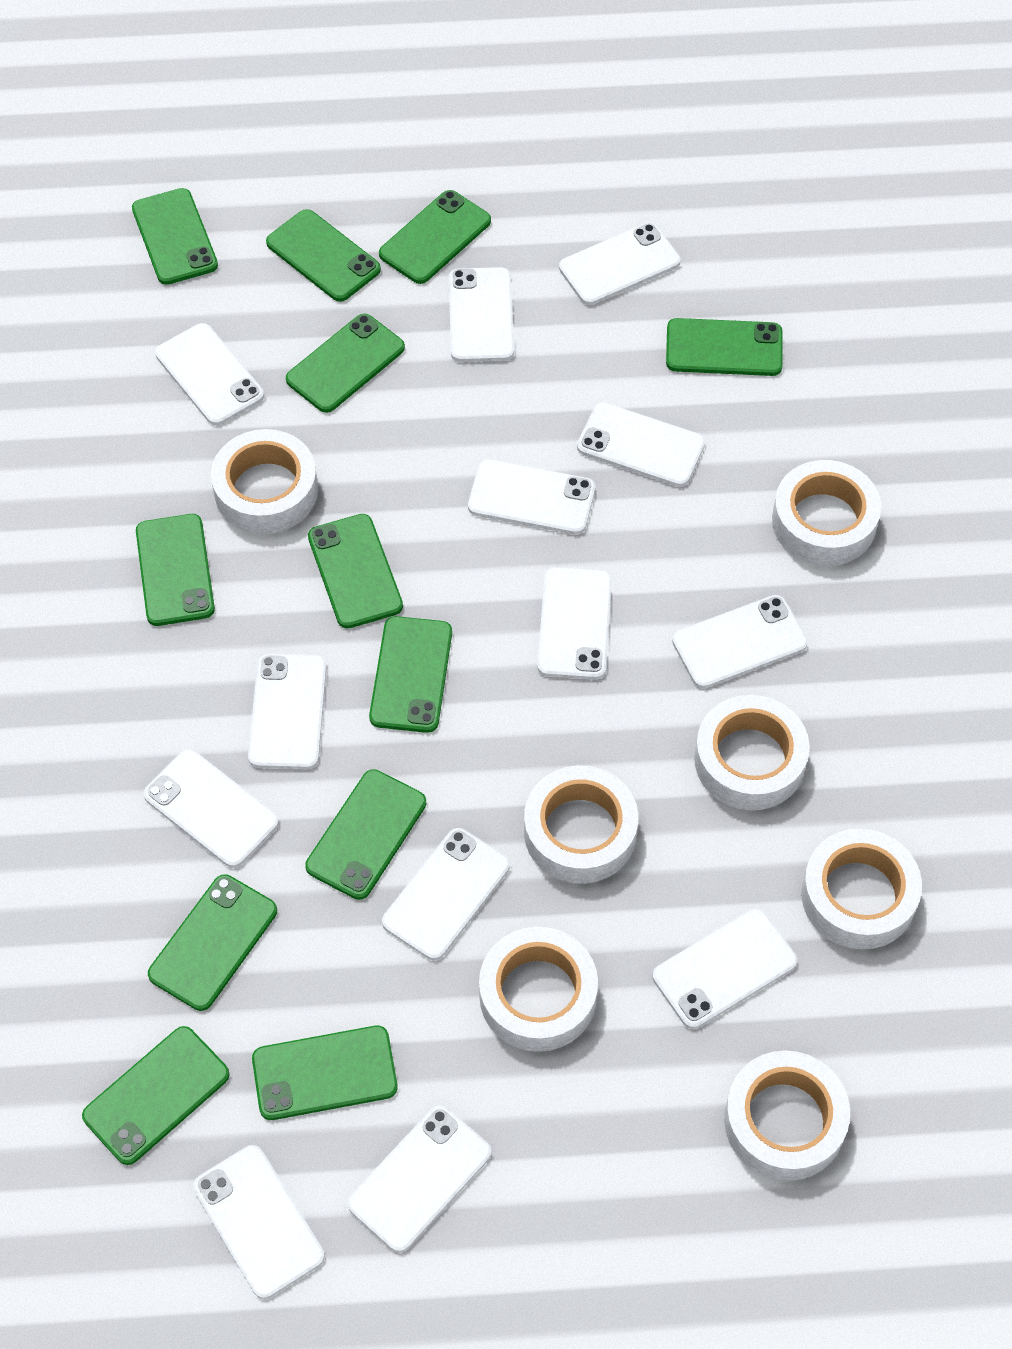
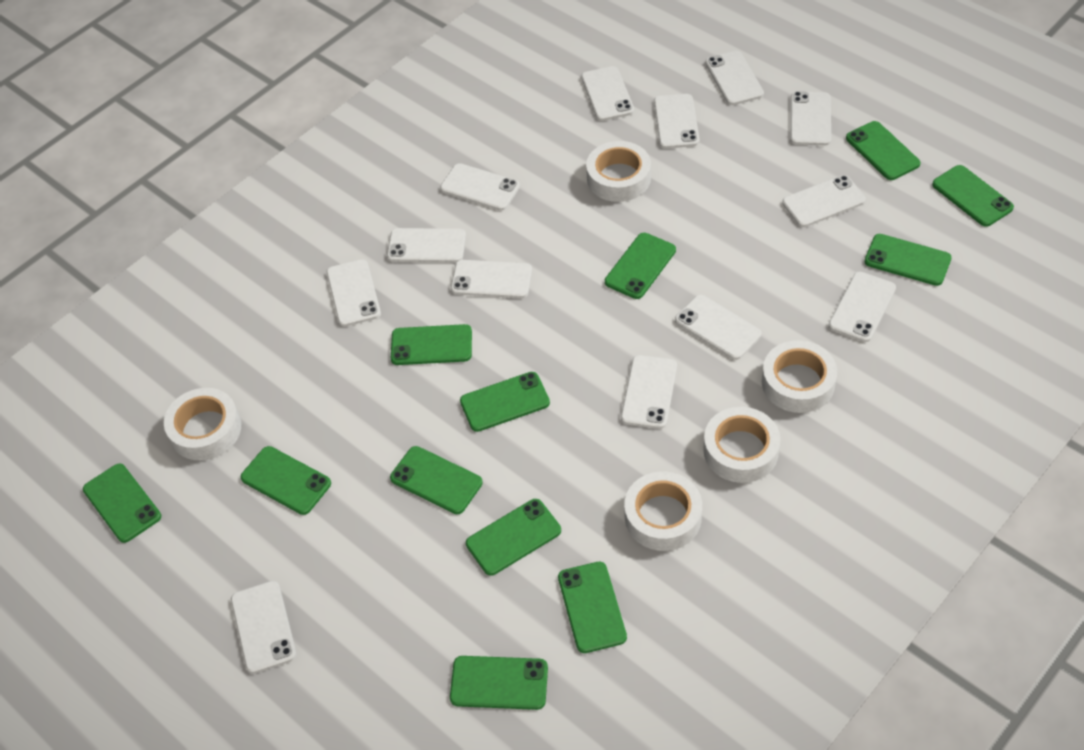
white tape: [211,429,318,534] [479,927,598,1052] [524,765,638,884] [694,695,810,810] [724,1050,850,1181] [772,460,881,566] [801,828,922,949] = 7 -> [164,388,241,460] [586,141,651,202] [624,471,702,551] [703,407,781,483] [762,340,837,413] = 5

